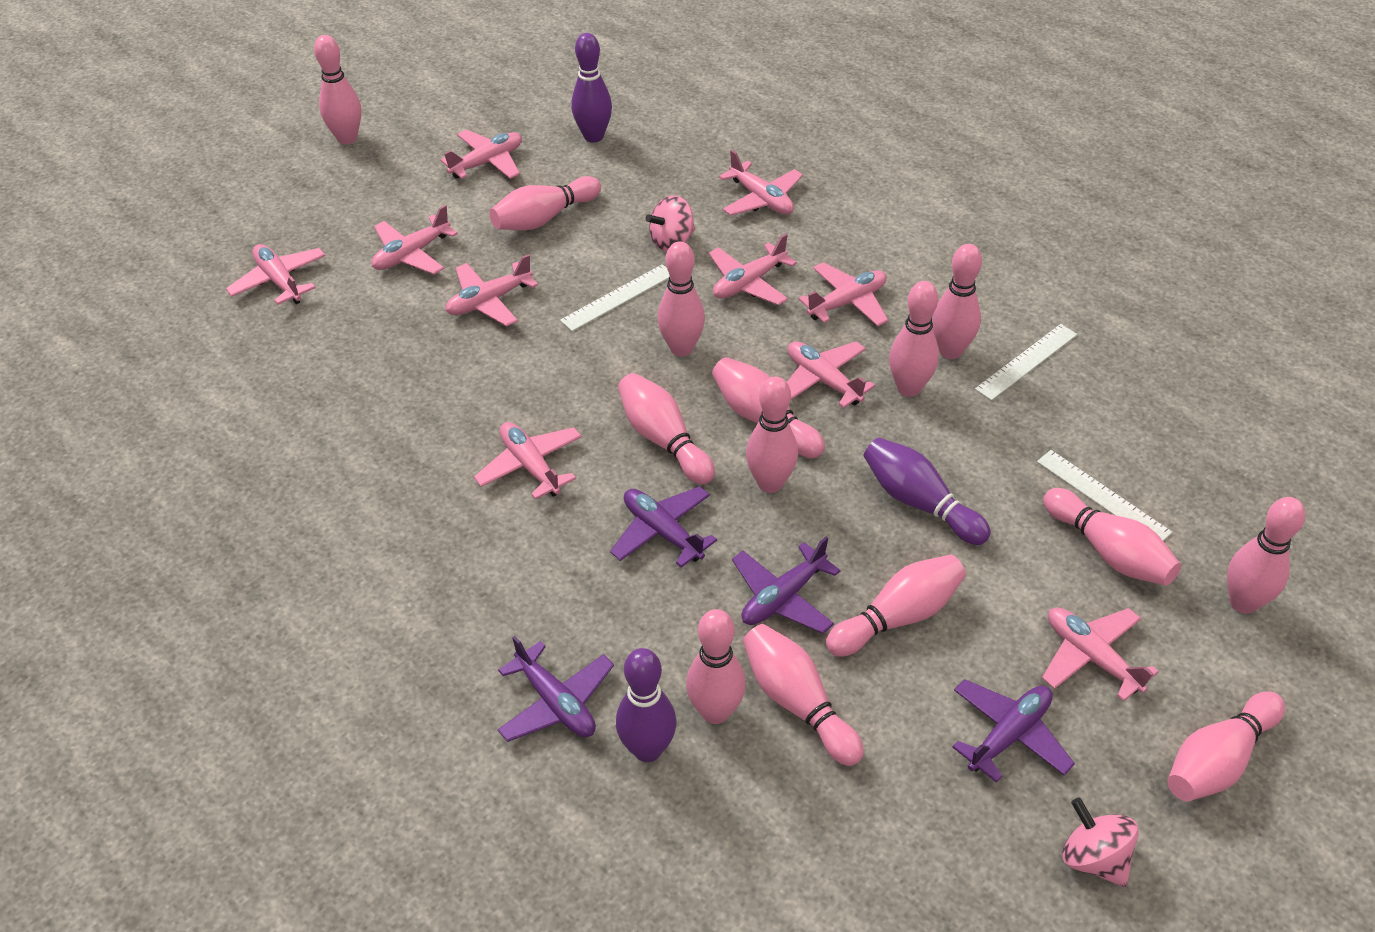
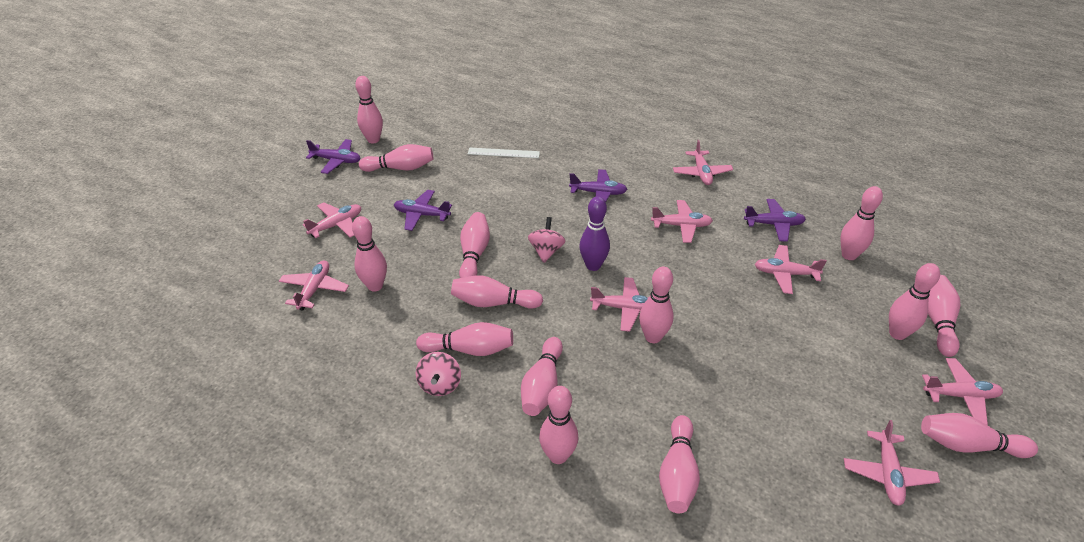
pink plane: [226,244,326,305] [371,205,458,274] [441,129,522,179] [445,254,538,327] [474,422,582,500] [709,234,797,306] [719,150,803,216] [787,341,875,408] [799,262,888,326] [1042,607,1159,701] = 10 -> [279,260,349,311] [303,202,361,238] [590,277,649,332] [651,200,713,243] [673,140,733,185] [755,245,827,294] [844,420,940,506] [922,358,1003,425] = 8
purple bowling pin: [571,33,612,143] [616,648,676,762] [864,437,991,545] = 3 -> [580,196,610,271] = 1
white ruler: [560,264,670,331] [975,324,1077,401] [1037,450,1172,541] = 3 -> [468,147,540,158] = 1

